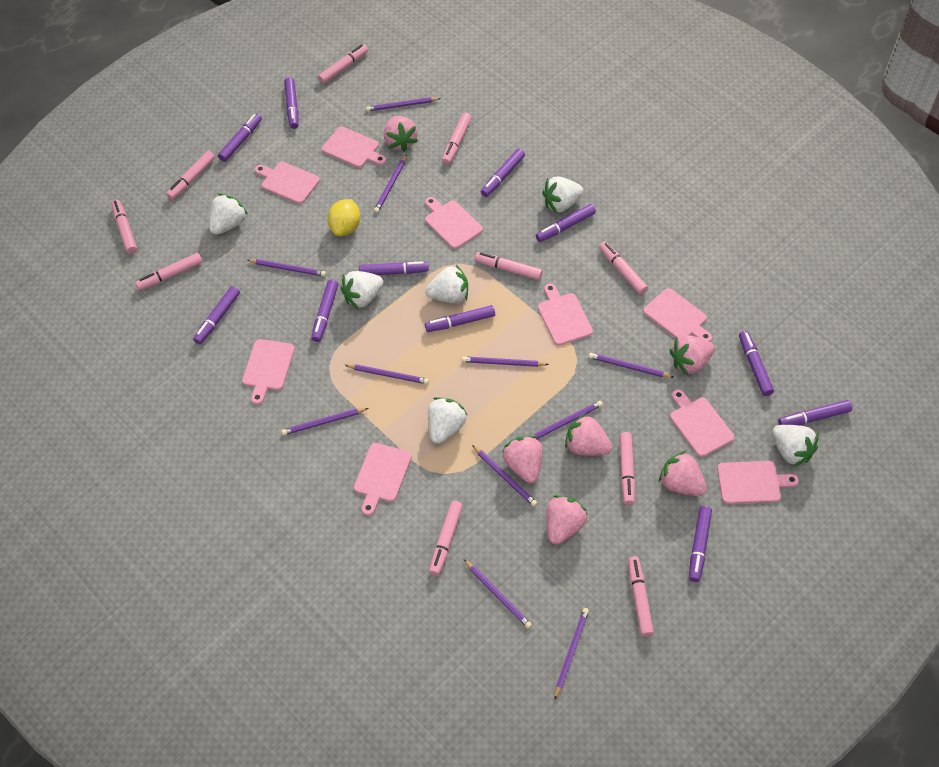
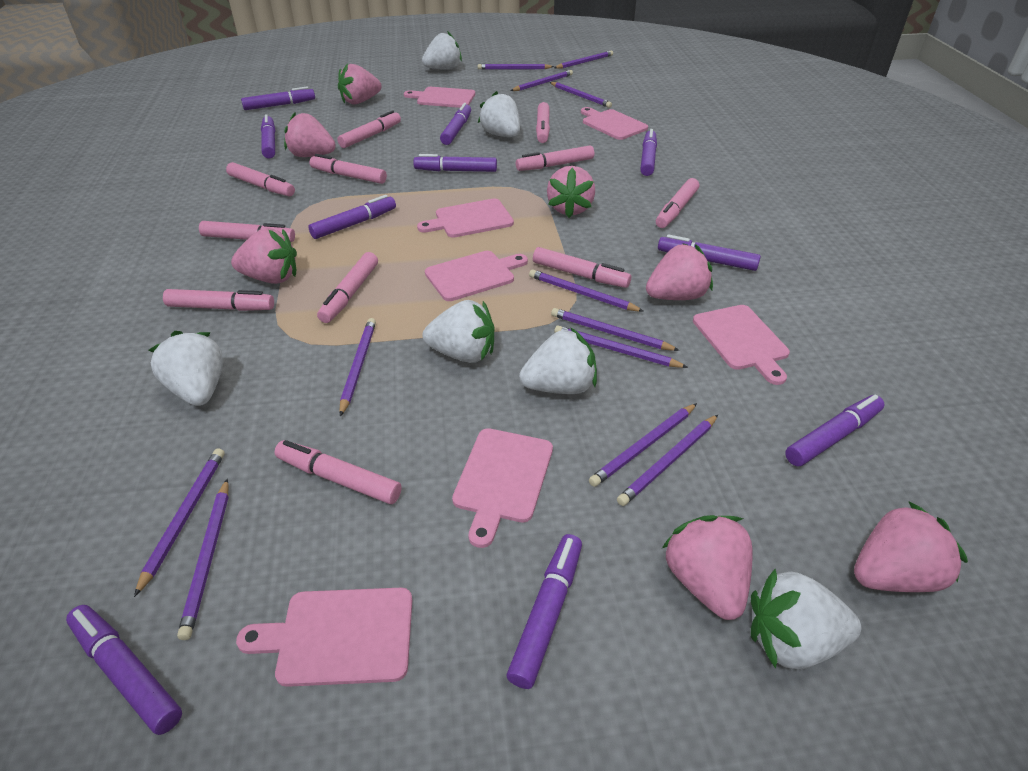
pink cutting board: [242,339,295,405] [255,162,320,204] [322,127,386,168] [354,443,412,516] [425,197,483,249] [538,283,593,345] [643,288,712,342] [670,389,734,457] [717,461,799,504] = 9 -> [236,588,412,687] [404,87,475,108] [417,199,514,238] [425,251,528,301] [452,428,553,548] [581,107,648,140] [693,305,790,385] = 7
pink marker: [111,199,137,254] [135,253,203,290] [166,151,215,200] [318,44,368,84] [429,501,463,575] [442,113,471,165] [475,252,542,280] [599,241,648,294] [619,432,635,505] [628,556,654,637] = 10 -> [163,289,274,311] [199,221,295,242] [226,162,295,196] [274,440,402,504] [309,154,387,184] [317,252,378,323] [337,110,401,148] [516,145,594,171] [533,247,631,288] [536,102,550,143] [656,178,699,228] = 11
pink strawberry: [384,116,418,152] [502,436,542,483] [546,495,588,544] [565,414,612,456] [659,451,707,496] [670,335,715,375] = 6 -> [231,228,297,284] [284,112,336,157] [338,64,382,105] [547,166,595,218] [646,243,713,300] [662,515,753,620] [854,501,968,592] = 7
purple marker: [193,286,240,344] [218,113,262,162] [284,78,299,129] [311,280,338,342] [359,261,429,275] [425,305,495,332] [481,149,525,197] [536,204,596,242] [689,506,712,582] [739,331,774,396] [778,400,852,425] = 11 -> [66,605,182,735] [241,86,315,110] [261,114,275,158] [308,195,396,239] [413,154,497,172] [440,103,471,145] [507,534,582,689] [640,129,657,176] [658,234,761,271] [785,395,885,467] = 10
purple pencil: [247,259,326,277] [282,408,369,435] [345,364,429,384] [366,97,441,112] [374,154,407,213] [462,356,549,367] [464,559,532,628] [472,445,537,507] [532,401,603,439] [554,608,589,700] [588,353,674,378] = 11 -> [134,448,224,597] [177,479,229,640] [339,318,376,416] [478,64,554,70] [510,70,573,91] [529,269,644,312] [550,82,612,108] [551,308,680,351] [554,51,613,69] [554,326,688,368] [589,403,697,487] [617,415,718,506] = 12
yellow lemon: [327,199,360,236] = 1 -> none = 0

